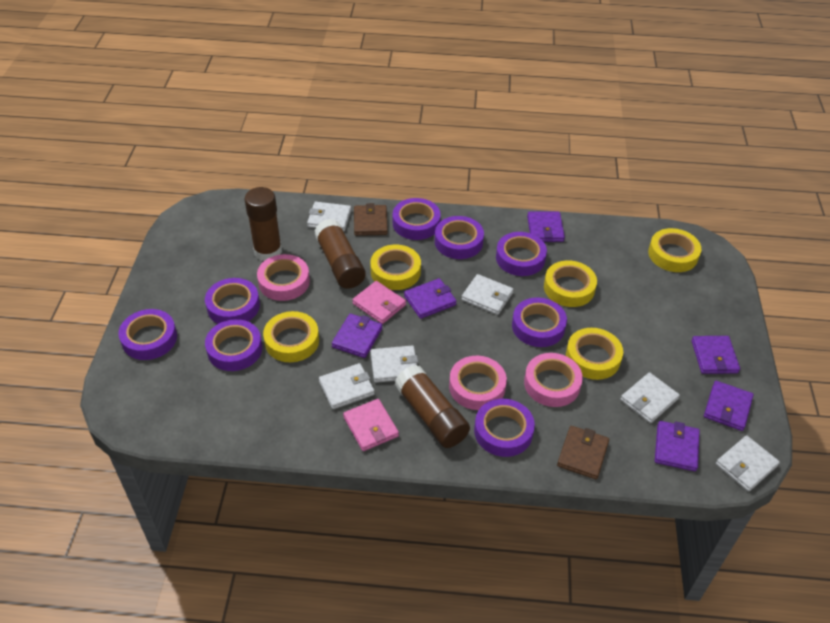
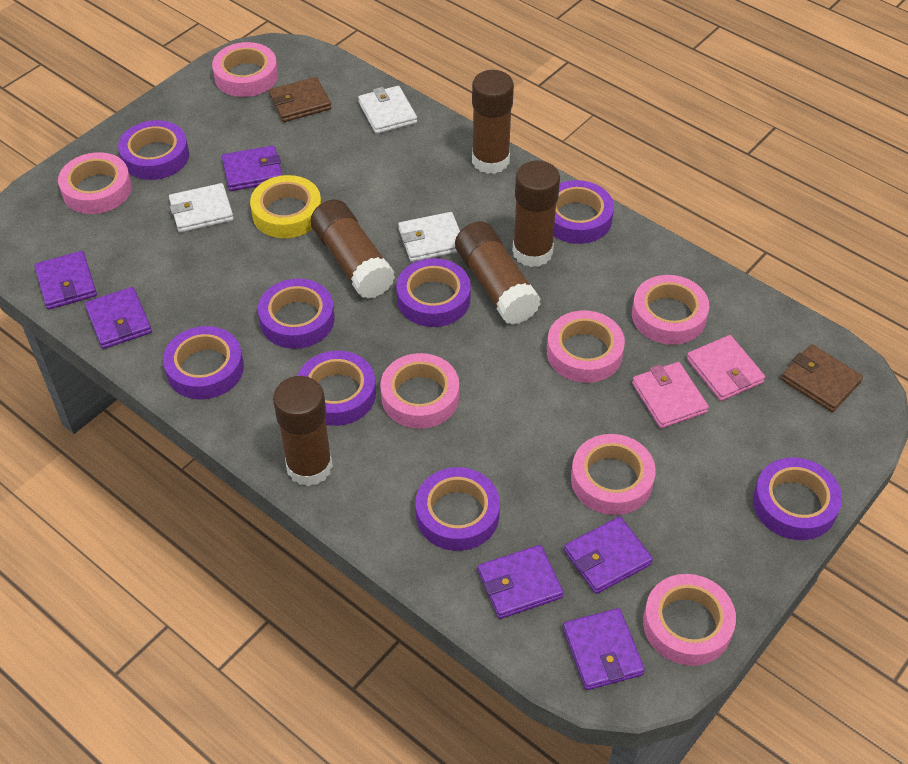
brown glue stick: [244,187,282,261] [314,219,366,289] [395,365,470,448] = 3 -> [273,376,333,486] [310,199,395,299] [455,221,541,325] [472,70,514,174] [512,160,560,267] = 5
pink tape: [257,254,310,301] [449,356,507,410] [524,353,583,407] = 3 -> [58,152,132,214] [212,42,278,97] [380,353,459,429] [547,311,625,383] [571,434,656,515] [632,275,709,345] [643,574,736,666] = 7
white wallet: [307,202,351,231] [319,363,375,409] [370,345,418,383] [462,274,513,315] [621,372,680,423] [716,435,780,491] = 6 -> [169,183,234,233] [358,86,417,134] [398,212,460,262] = 3
yellow tape: [263,311,319,362] [370,245,421,290] [544,260,597,307] [566,328,623,380] [648,228,702,272] = 5 -> [250,175,321,238] = 1

